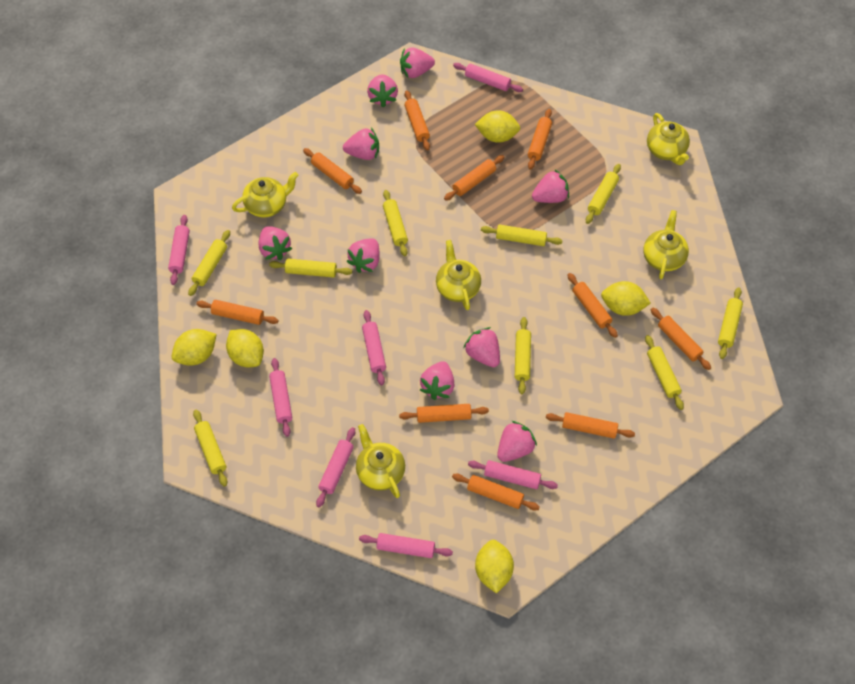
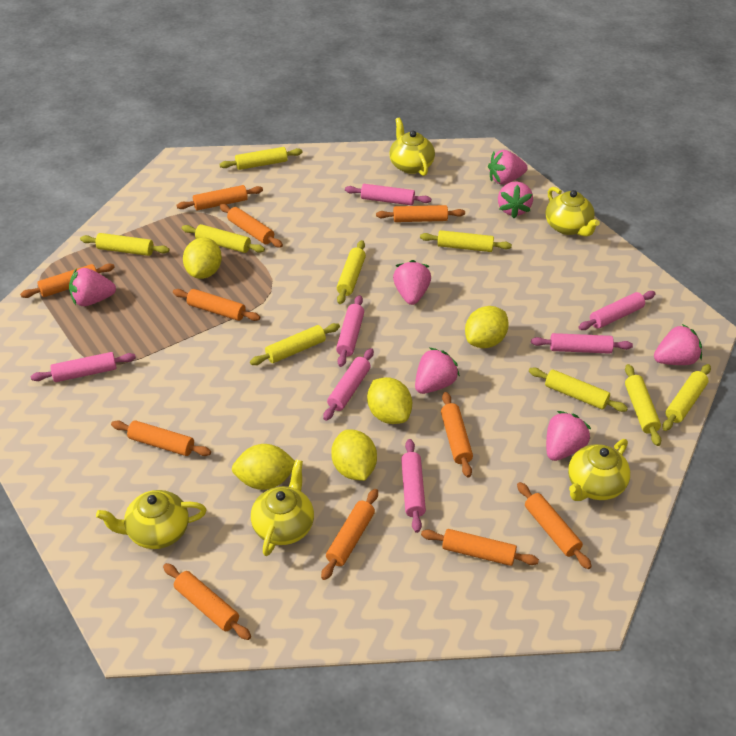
orange rolling pin: [196,300,279,325] [303,148,362,194] [399,404,489,423] [405,90,430,151] [444,155,504,201] [452,473,540,510] [528,109,552,170] [546,412,635,439] [568,273,618,338] [651,308,711,370] = 10 -> [20,264,115,298] [111,420,211,456] [163,563,251,640] [173,289,260,321] [177,185,263,210] [220,204,283,248] [321,489,378,580] [376,205,465,222] [421,529,539,566] [441,392,473,478] [517,482,592,569] = 11
pink strawberry: [259,226,292,260] [343,128,379,160] [347,238,380,273] [367,74,398,108] [400,48,435,78] [420,361,454,400] [463,327,500,367] [497,421,537,462] [532,170,569,203] = 9 -> [69,268,116,306] [393,260,431,305] [415,348,460,394] [488,150,528,184] [498,181,533,218] [546,411,591,461] [654,324,702,365] = 7

